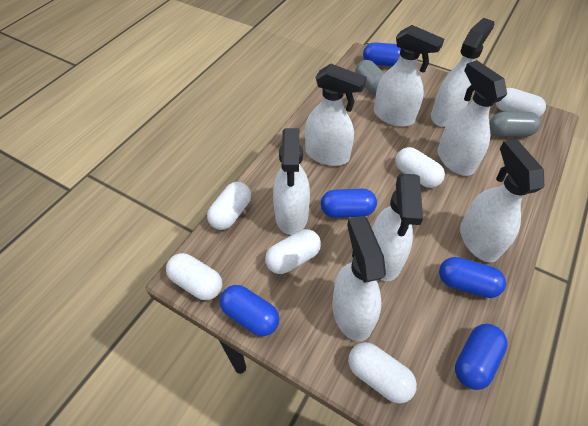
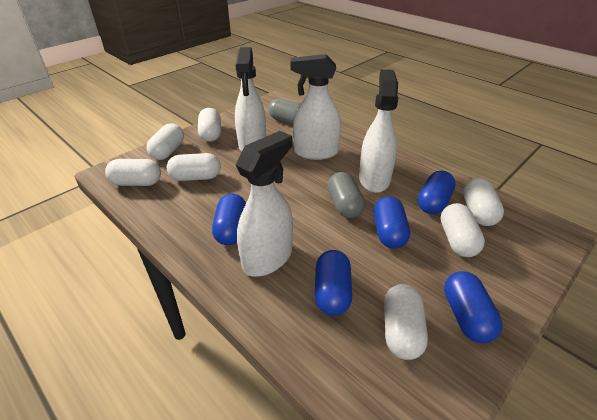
white capsule: [166,253,222,300] [207,182,251,230] [265,229,321,274] [348,342,417,404] [395,147,445,188] [496,88,546,117] = 6 -> [105,159,161,186] [146,124,184,160] [167,153,221,181] [198,108,221,142] [384,284,428,360] [441,203,485,257] [463,178,504,226] = 7
white spray bottle: [273,128,310,235] [305,64,367,166] [332,216,386,342] [372,174,423,281] [374,25,444,127] [431,18,495,127] [438,60,507,176] [460,139,544,262] = 8 -> [235,47,266,151] [236,131,293,277] [290,54,341,160] [359,69,398,193] = 4

